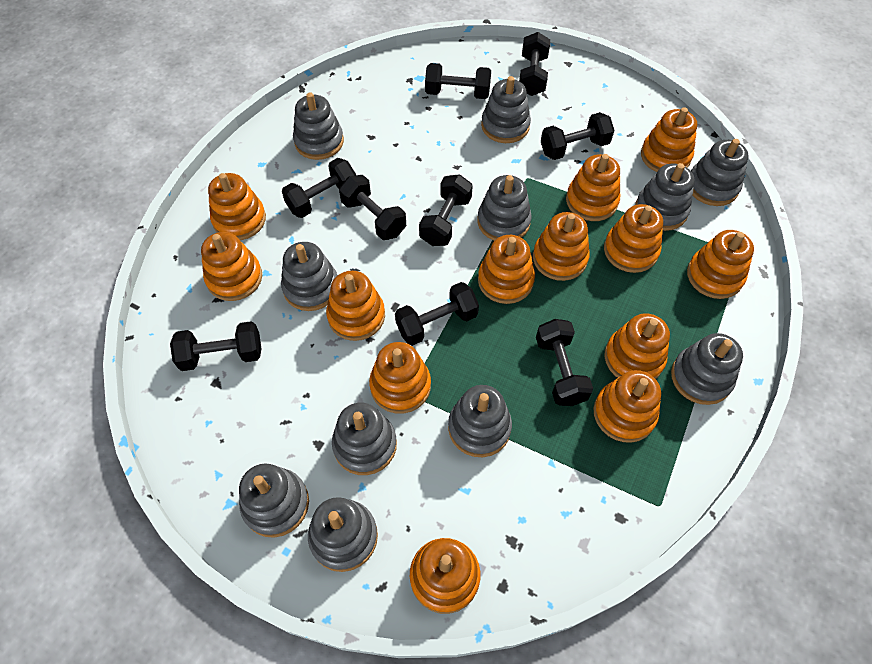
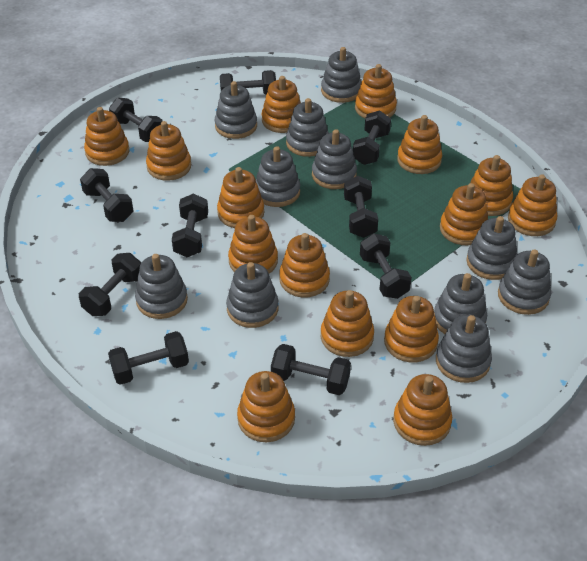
black dumbbell: [170,321,261,371] [282,158,356,218] [339,175,406,240] [395,282,479,346] [419,174,473,246] [425,63,491,99] [519,32,550,96] [536,319,593,406] [541,112,615,160] = 9 -> [79,253,141,316] [80,168,134,222] [108,331,189,385] [109,98,163,142] [172,194,208,257] [220,70,276,95] [271,344,351,395] [344,176,378,238] [353,111,391,165] [360,233,412,299] = 10
orange stacking toy: [201,232,262,301] [208,173,266,240] [326,271,385,341] [369,342,431,414] [410,538,480,614] [478,235,535,304] [533,212,590,281] [566,154,620,221] [593,370,661,443] [604,204,663,273] [604,314,670,379] [641,107,697,172] [687,230,754,299] = 13 -> [84,107,129,166] [146,121,191,181] [217,167,264,228] [228,215,278,274] [237,371,295,442] [262,76,301,133] [279,233,330,298] [321,290,374,357] [355,64,397,118] [384,296,439,362] [393,374,452,446] [397,115,442,174] [440,183,488,245] [470,155,513,216] [508,174,557,236] = 15

